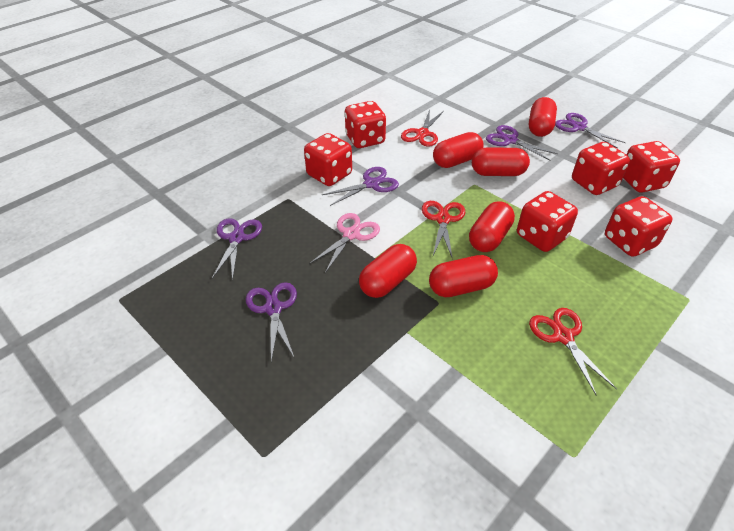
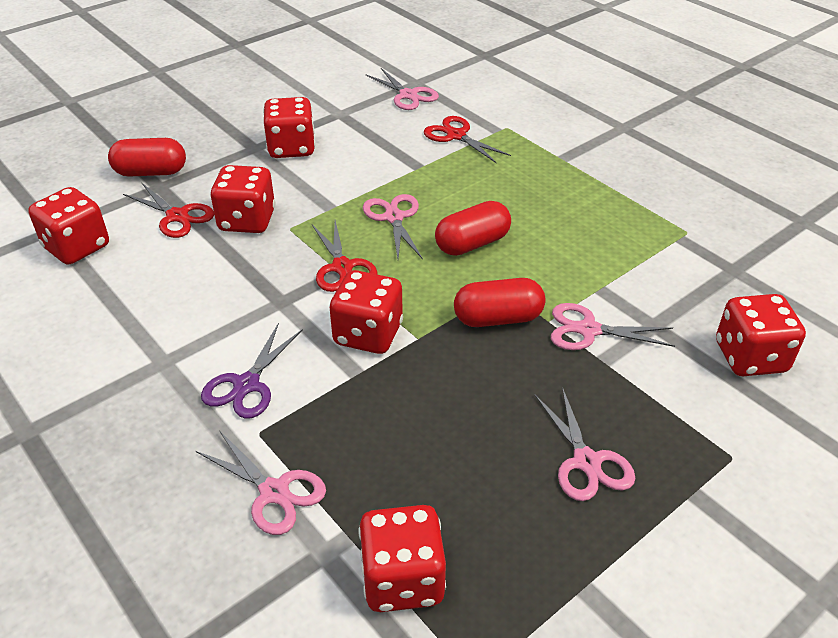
pink scissors: [309,213,380,273] = 1 -> [196,430,326,535] [363,194,423,259] [366,68,439,110] [535,387,635,501] [551,303,675,350] = 5
purple scissors: [212,218,262,281] [246,282,297,362] [322,167,399,206] [486,125,558,161] [555,113,626,149] = 5 -> [201,323,303,419] = 1
red capsule: [359,244,417,298] [429,255,498,297] [433,132,484,168] [469,201,515,252] [472,147,530,176] [529,97,557,137] = 6 -> [108,138,186,177] [435,201,511,256] [454,278,545,327] = 3

